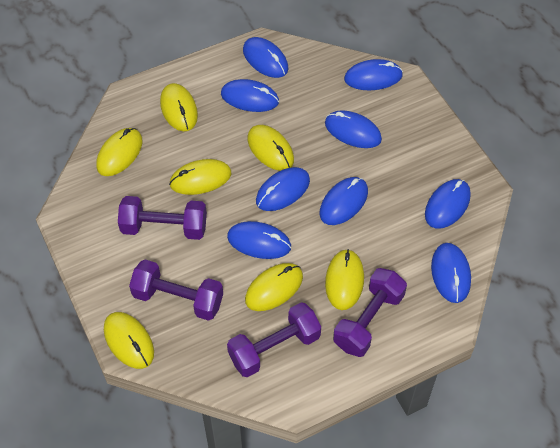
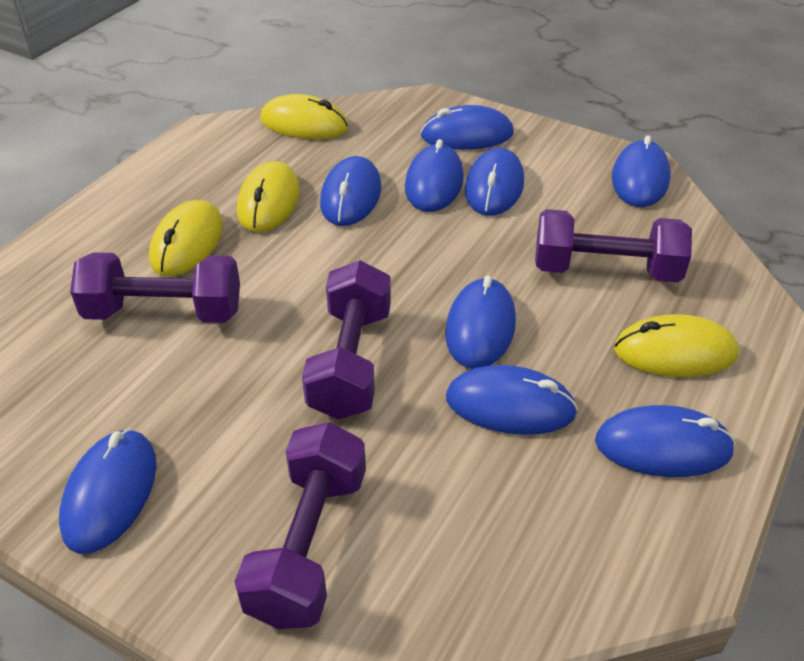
yellow mouse: [96,128,143,176] [104,312,154,369] [160,83,198,131] [169,159,231,195] [245,263,303,311] [248,125,294,171] [325,249,364,310] = 7 -> [149,200,223,276] [237,161,300,232] [260,94,349,139] [614,314,739,377] = 4

